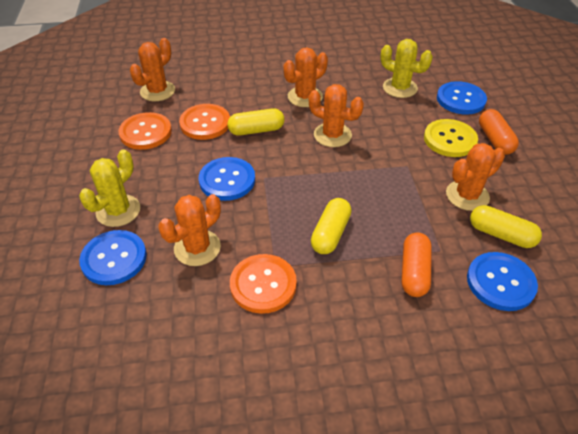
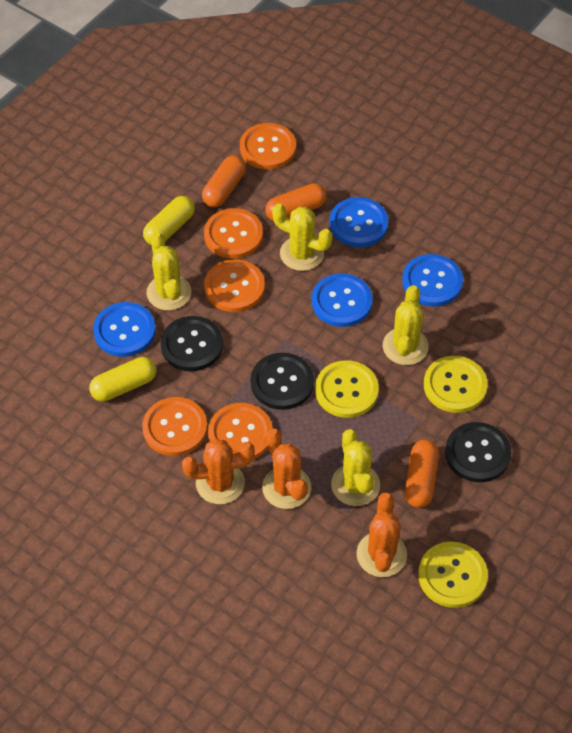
black button: none = 0 -> [161,316,223,371] [251,353,314,410] [445,422,511,482] = 3
orange button: [119,112,172,150] [179,104,230,140] [230,254,297,314] = 3 -> [142,397,207,456] [204,208,263,259] [204,259,265,312] [208,403,273,460] [240,123,296,170] = 5
orange cactus: [130,38,175,101] [158,194,221,266] [284,47,328,107] [309,84,364,147] [446,143,505,211] = 5 -> [182,439,255,504] [262,428,311,509] [356,493,407,577] = 3
orange capsule: [402,233,432,297] [479,109,519,155] = 2 -> [202,155,246,207] [265,183,327,221] [405,440,439,508] = 3
yellow button: [424,119,478,157] = 1 -> [315,360,379,418] [418,542,488,608] [424,356,488,413] = 3
yellow cactus: [79,149,140,227] [380,39,433,98] = 2 -> [146,232,192,311] [272,203,333,271] [331,429,380,506] [383,285,429,365] = 4
yellow capsule: [227,108,285,136] [311,198,352,254] [470,205,542,248] = 3 -> [89,357,157,401] [143,196,195,245] = 2

